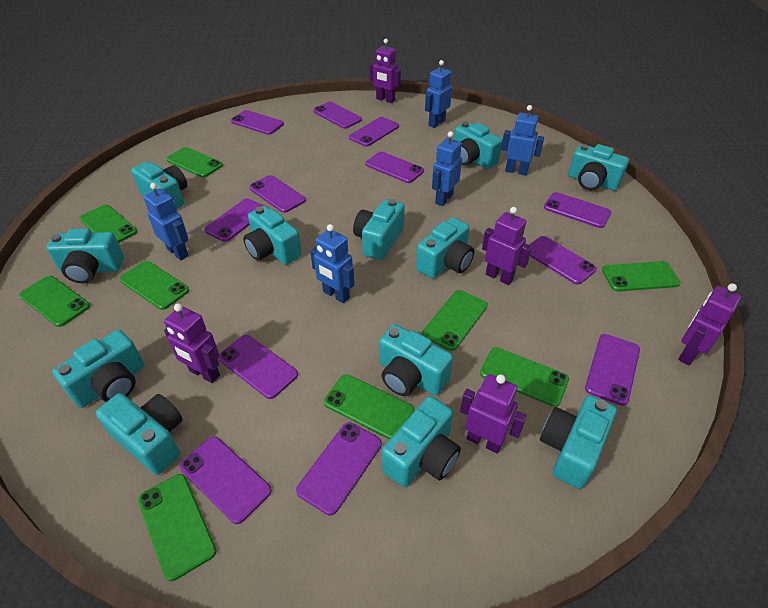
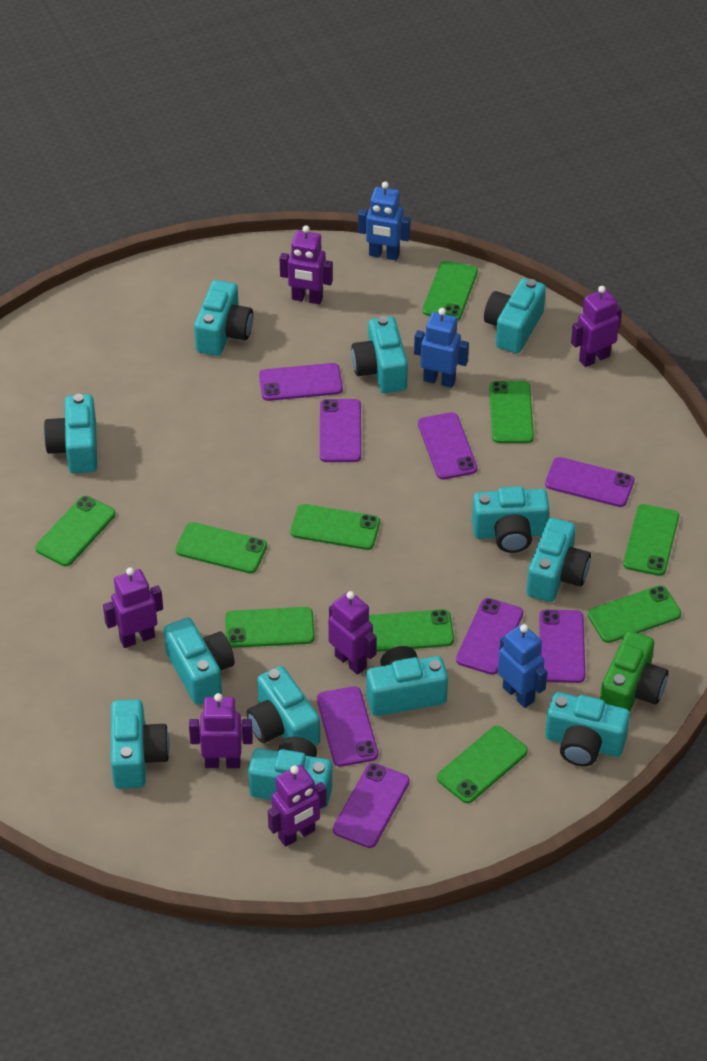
blue robot: [143,183,189,260] [310,224,355,303] [425,60,452,128] [432,131,462,206] [501,105,544,176] = 5 -> [358,182,411,261] [414,308,469,388] [498,624,547,708] = 3
green camera: none = 0 -> [600,631,668,711] = 1
green phone: [19,276,90,327] [80,204,137,243] [119,261,189,310] [138,474,217,581] [166,147,223,177] [324,374,414,439] [422,290,487,351] [480,347,569,407] [602,261,681,292] = 9 -> [35,496,116,566] [176,522,267,573] [225,607,315,648] [290,504,380,550] [368,609,454,652] [422,261,478,321] [437,726,528,803] [489,381,534,443] [588,585,681,643] [623,504,679,576] = 10
purple phone: [179,436,272,524] [204,198,265,242] [218,335,298,399] [231,110,284,135] [249,175,306,213] [296,422,382,516] [313,102,362,129] [349,117,399,147] [365,151,424,183] [529,236,597,285] [544,192,611,228] [585,334,640,406] = 12 -> [259,363,343,401] [317,686,378,767] [320,399,361,462] [333,763,410,848] [418,412,477,480] [456,598,523,675] [539,610,585,683] [545,457,634,507] = 8
purple robot: [164,303,220,383] [370,39,401,103] [460,374,527,454] [482,207,532,285] [678,283,741,365] = 5 -> [103,567,163,648] [189,693,253,768] [268,765,327,847] [279,225,333,304] [328,591,377,675] [571,286,622,367] = 6

